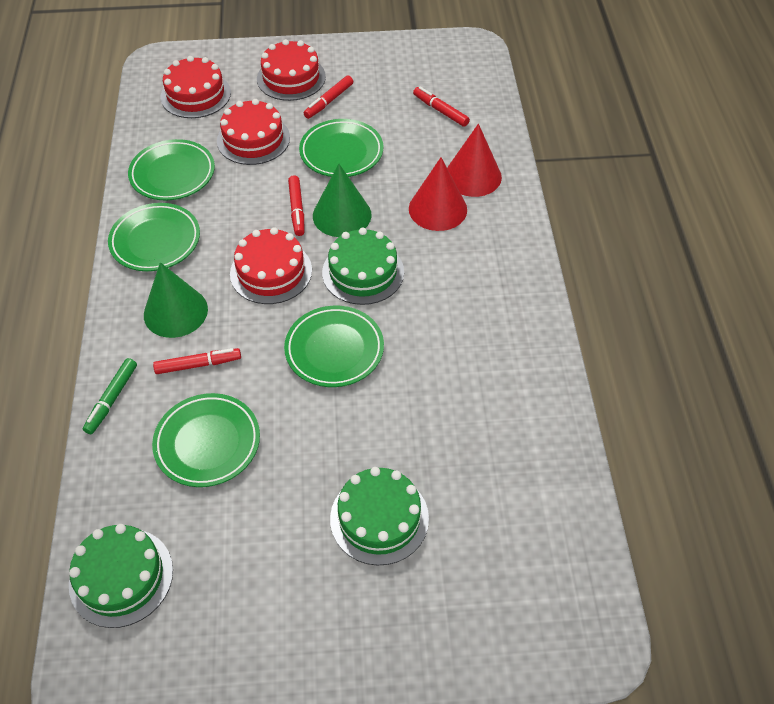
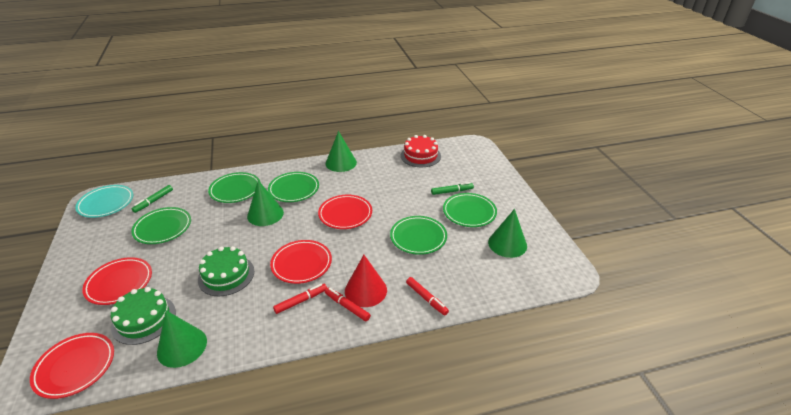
green cake: [69,524,173,628] [322,228,404,305] [330,467,429,565] = 3 -> [111,287,176,345] [198,246,254,296] = 2
green cone: [144,262,208,338] [313,164,372,237] = 2 -> [157,310,207,368] [247,180,284,226] [326,131,357,172] [488,209,527,258] = 4
green marker: [83,358,137,435] = 1 -> [132,185,173,213] [431,182,474,195] = 2
red cake: [160,56,231,118] [217,99,290,165] [230,227,312,304] [257,39,326,101] = 4 -> [401,135,441,167] = 1
red cone: [409,157,467,231] [447,124,502,197] = 2 -> [345,255,387,307] = 1
red marker: [153,348,241,374] [288,175,304,236] [304,75,353,119] [413,87,470,127] = 4 -> [273,284,327,314] [325,287,371,321] [406,277,449,316] = 3
red plate: none = 0 -> [30,333,114,399] [82,257,152,305] [270,240,332,284] [318,195,372,229] = 4
turquoise plate: none = 0 -> [75,185,133,218] = 1

